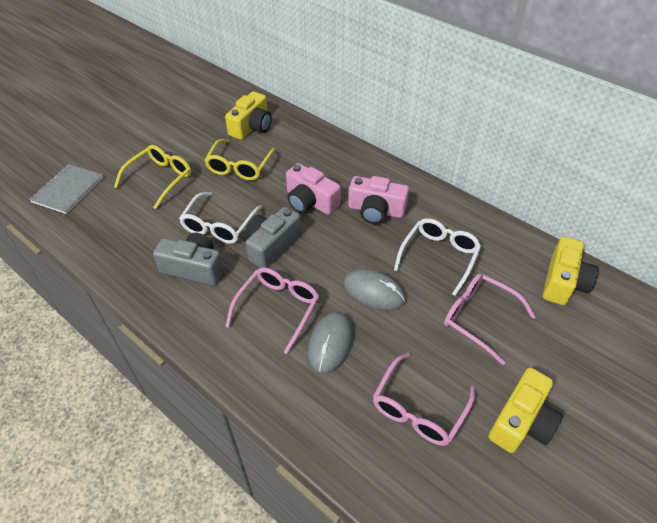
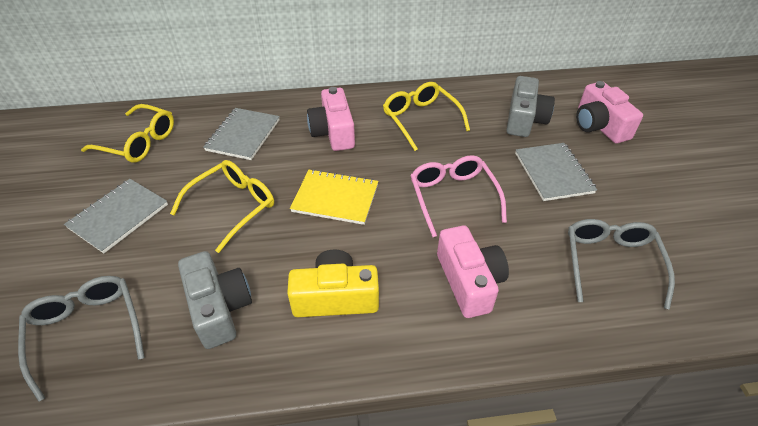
grey glasses: none = 0 -> [18,276,145,402] [568,219,675,310] = 2
grey mouse: [308,312,353,374] [344,269,406,310] = 2 -> none = 0
grey notebook: [29,164,103,214] = 1 -> [64,179,168,253] [203,108,280,160] [515,143,597,201] = 3
pink camera: [286,163,341,215] [348,176,409,224] = 2 -> [307,87,355,151] [437,225,509,318] [576,81,643,143] = 3
pink glasses: [226,267,319,354] [373,353,475,446] [444,273,536,365] = 3 -> [410,155,507,237] = 1
white glasses: [179,192,262,244] [394,218,481,296] = 2 -> none = 0
yellow camera: [225,92,272,140] [488,368,563,453] [543,236,599,305] = 3 -> [287,250,379,317] = 1
yellow glasses: [114,145,192,209] [204,139,277,181] = 2 -> [81,104,174,163] [170,160,274,253] [383,82,470,151] = 3
yellow notebook: none = 0 -> [290,169,378,225] = 1

